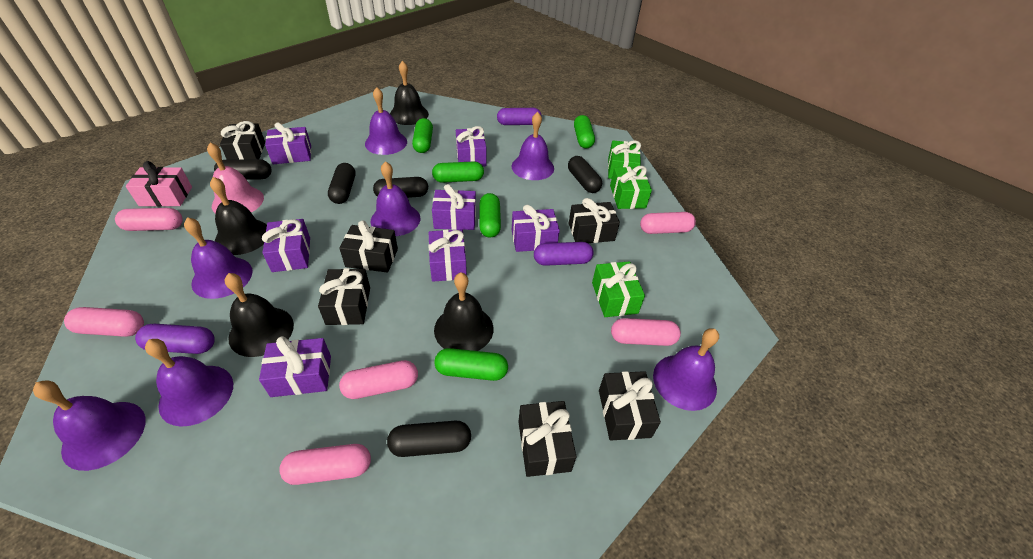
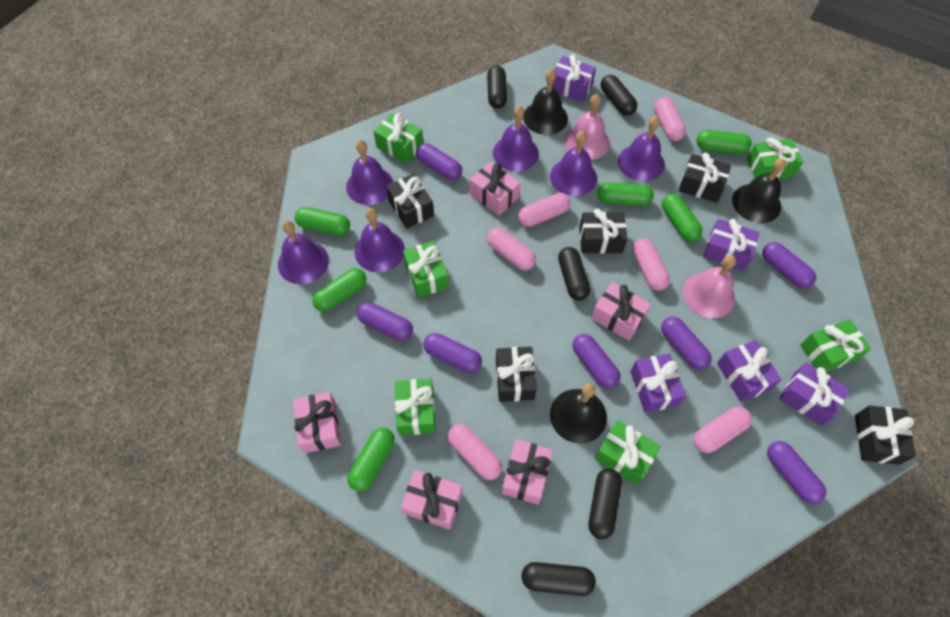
black bell: [210,177,267,255] [225,273,294,357] [390,61,429,125] [434,273,494,351] = 4 -> [523,69,568,135] [550,384,607,444] [732,158,786,223] = 3
black gift: [220,121,265,160] [318,268,370,325] [339,220,398,273] [518,401,577,477] [569,198,620,243] [599,371,661,441] = 6 -> [386,174,434,229] [496,347,537,402] [579,208,627,254] [679,153,731,203] [855,405,916,465] = 5
green capsule: [412,118,433,153] [432,161,484,183] [434,348,508,381] [479,193,501,238] [574,115,595,149] = 5 -> [295,207,350,235] [312,268,367,312] [347,428,395,491] [597,182,654,206] [662,194,703,242] [696,130,752,154] = 6
green gift: [592,261,645,317] [608,140,641,179] [610,166,652,209] = 3 -> [374,113,424,164] [395,379,436,436] [403,241,449,298] [594,420,661,485] [747,137,803,179] [800,319,871,372] = 6
pink bell: [207,143,264,214] = 1 -> [564,94,610,160] [682,255,736,318] = 2
pink gift: [126,161,192,206] = 1 -> [293,392,341,453] [401,470,463,530] [470,161,520,216] [502,439,553,505] [591,282,651,341] = 5
purple bell: [33,380,146,471] [145,339,233,426] [184,217,252,299] [365,87,407,155] [371,161,420,236] [512,112,554,180] [653,328,719,411] = 7 -> [278,220,329,284] [346,140,393,205] [355,208,405,272] [493,106,539,172] [550,131,597,196] [618,116,665,181] = 6
purple capsule: [135,324,215,354] [497,108,541,125] [534,242,594,266] = 3 -> [357,302,413,341] [416,143,462,180] [424,333,482,373] [572,334,621,389] [661,317,712,370] [762,242,816,288] [767,441,826,504] = 7
purple gift: [259,336,331,397] [262,219,310,272] [265,122,311,164] [428,229,467,282] [432,184,476,230] [456,126,487,166] [512,205,560,252] = 7 -> [552,54,596,102] [630,353,686,413] [703,219,760,271] [717,340,782,402] [779,363,850,426] = 5

